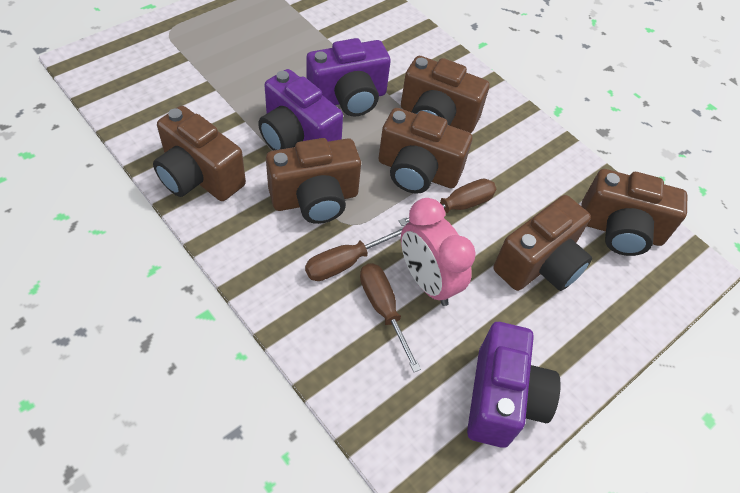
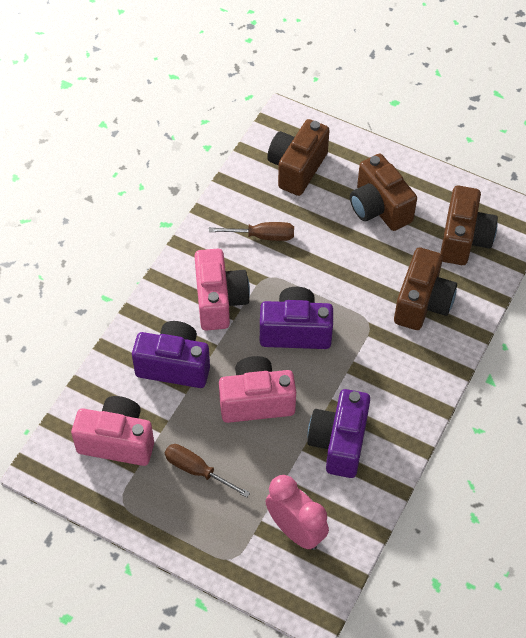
brown camera: [153,106,246,201] [266,138,361,224] [378,108,472,194] [401,56,490,133] [493,195,592,291] [581,169,687,256] = 6 -> [267,119,330,196] [350,154,417,231] [394,248,457,330] [440,186,498,265] = 4
brown screwdriver: [305,227,404,281] [360,263,421,372] [398,179,496,226] = 3 -> [165,444,250,498] [209,222,294,241] = 2
pink camera: none = 0 -> [71,396,154,466] [195,249,250,331] [219,356,296,423] = 3

